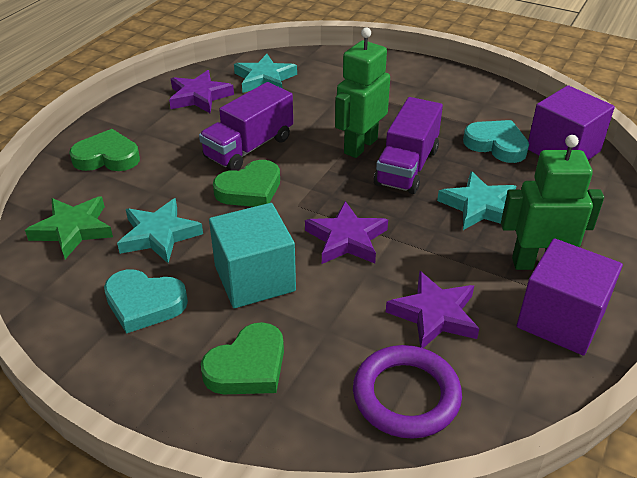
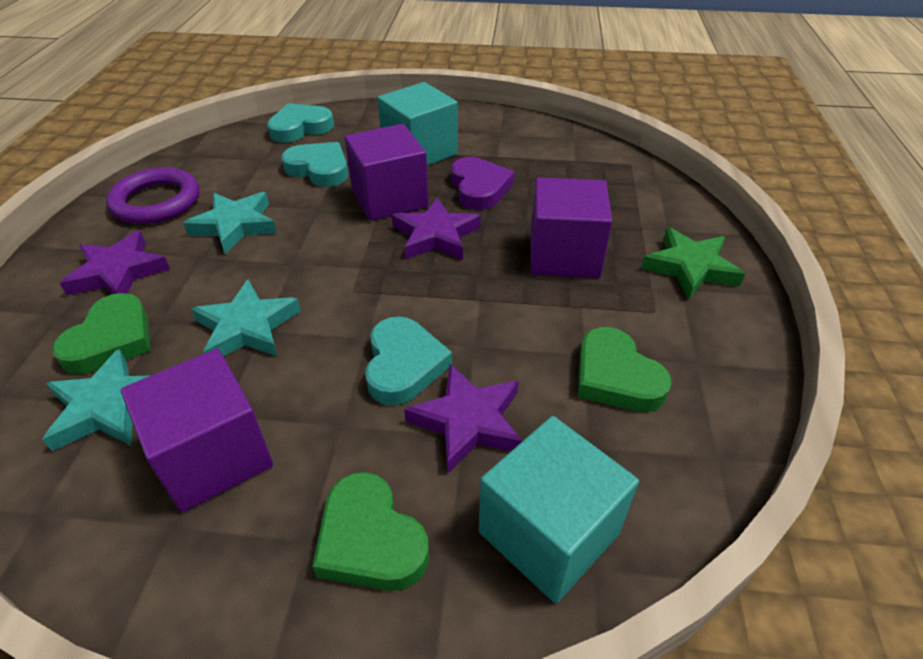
green robot: [335,27,390,158] [501,135,604,270] = 2 -> none = 0
purple cube: [517,238,623,355] [528,85,615,160] = 2 -> [121,349,273,512] [345,124,429,221] [530,177,612,278] = 3
purple heart: none = 0 -> [451,157,514,210] = 1
purple truck: [199,82,293,171] [374,97,443,194] = 2 -> none = 0
turquoise cube: [209,203,296,308] = 1 -> [378,82,458,166] [479,416,639,603] = 2
turquoise heart: [104,269,188,334] [463,120,529,163] = 2 -> [267,103,334,143] [281,142,348,187] [365,316,452,405] = 3

